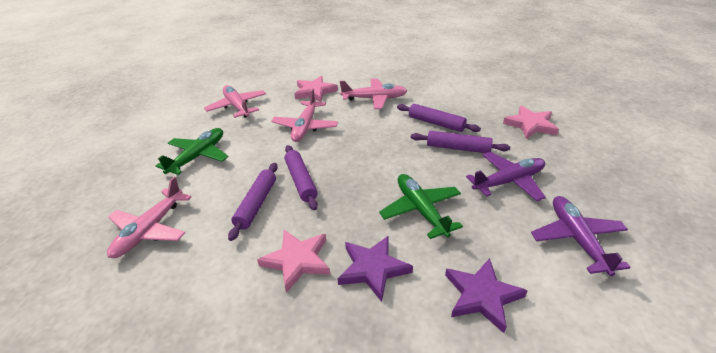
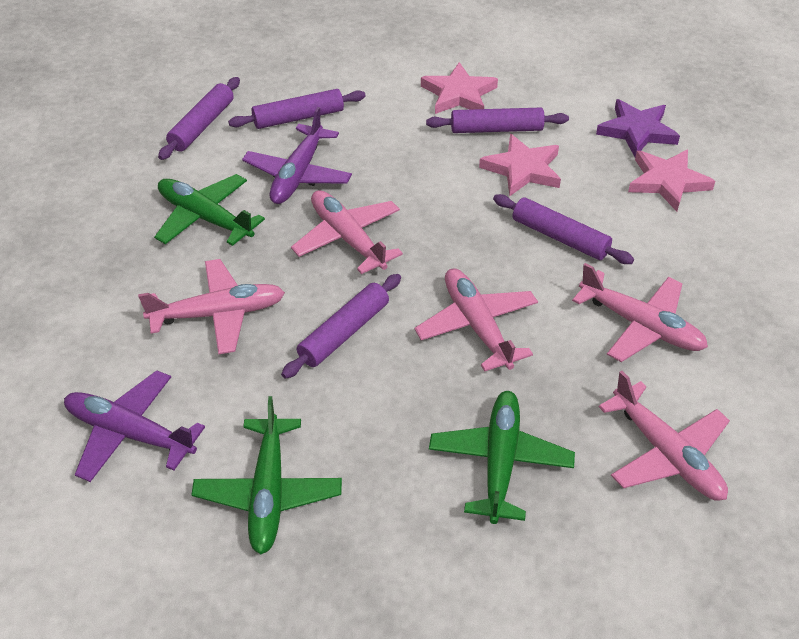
green plane: [156,128,228,175] [379,174,463,239] = 2 -> [154,174,265,246] [191,396,342,554] [429,391,575,524] = 3
pink plane: [107,177,191,258] [204,85,266,118] [271,89,338,142] [340,79,407,109] = 4 -> [138,259,285,354] [291,190,403,274] [414,268,538,372] [572,263,708,362] [598,371,730,501] = 5
purple rolling pin: [228,163,278,241] [285,145,318,210] [397,104,481,132] [411,131,510,153] = 4 -> [158,77,240,160] [228,89,365,129] [281,274,401,379] [426,108,569,133] [493,194,634,264] = 5
purple star: [337,235,413,302] [445,258,528,333] = 2 -> [596,99,680,157] = 1

